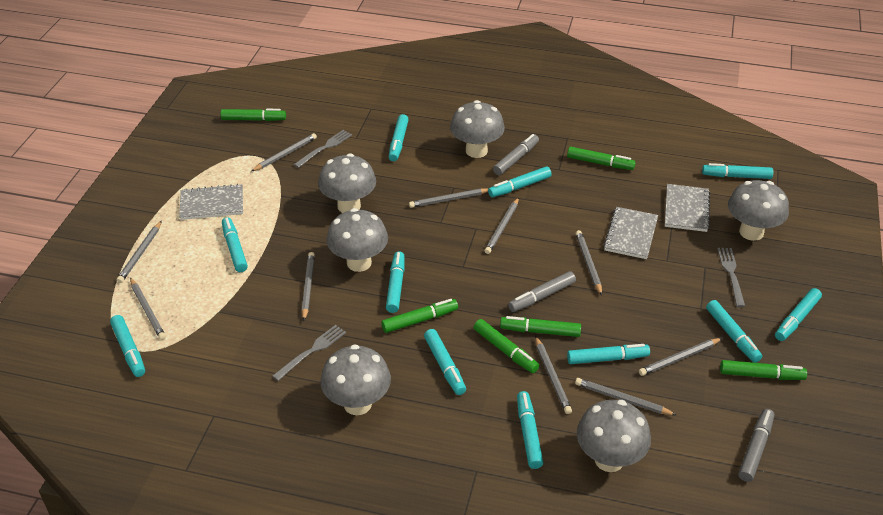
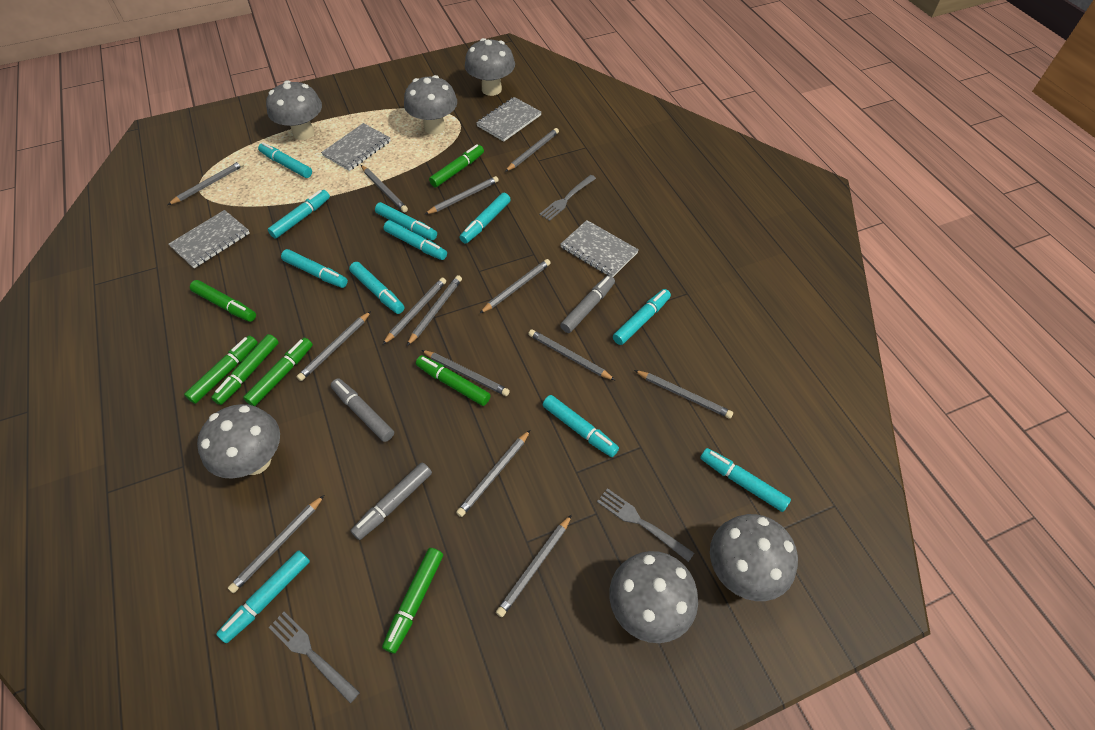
green marker: [220,109,286,121] [381,299,458,333] [474,319,539,373] [500,316,581,337] [567,147,635,170] [720,360,807,380] = 6 -> [184,336,258,404] [190,280,256,322] [211,334,279,405] [243,338,313,406] [382,548,443,654] [416,355,491,406] [429,144,484,187] = 7
grey notebook: [179,184,243,220] [603,207,658,259] [665,184,710,232] = 3 -> [168,210,250,268] [321,123,391,171] [476,97,541,142] [560,220,639,277] = 4
grey pencil: [117,221,162,283] [130,278,166,340] [251,133,317,172] [302,252,315,321] [409,188,488,208] [484,197,519,254] [535,336,572,414] [575,378,676,415] [576,230,602,296] [639,338,722,376] = 10 -> [168,160,244,205] [228,495,324,593] [296,311,371,381] [361,165,408,212] [382,277,446,345] [407,275,462,346] [421,350,510,396] [425,176,499,214] [456,430,530,517] [480,259,550,313] [496,514,572,617] [505,128,559,172] [528,329,615,380] [634,370,733,419] = 14

